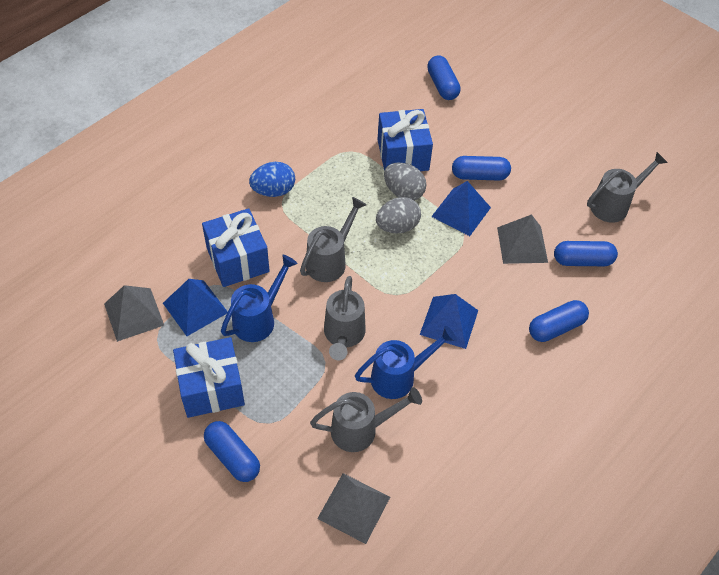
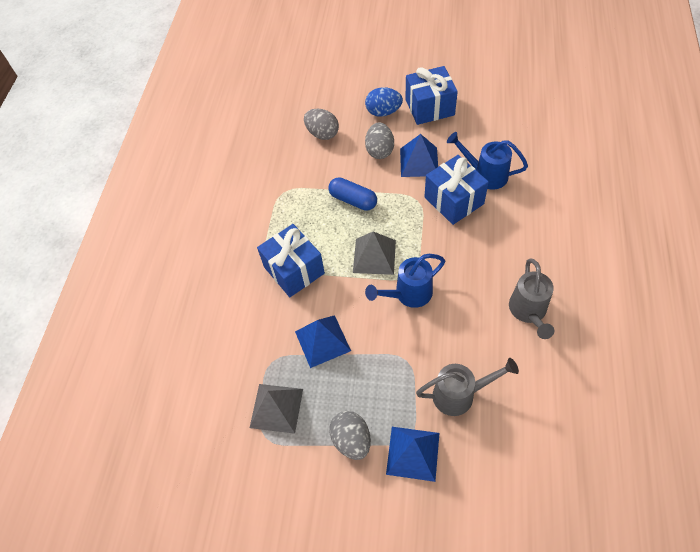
blue capsule: [204,421,260,482] [427,55,461,100] [452,156,511,180] [529,300,589,342] [554,241,618,266] = 5 -> [328,177,377,211] = 1
grey egg: [376,197,421,233] [384,163,427,200] = 2 -> [304,109,339,140] [329,411,371,460] [365,122,394,159] = 3
grey pyramid: [104,285,164,342] [317,473,390,544] [497,214,548,264] = 3 -> [250,384,303,434] [353,231,396,275] = 2
grey watering can: [300,197,366,282] [310,387,422,452] [324,276,366,360] [587,152,668,223] = 4 -> [416,358,519,416] [509,258,554,339] = 2

